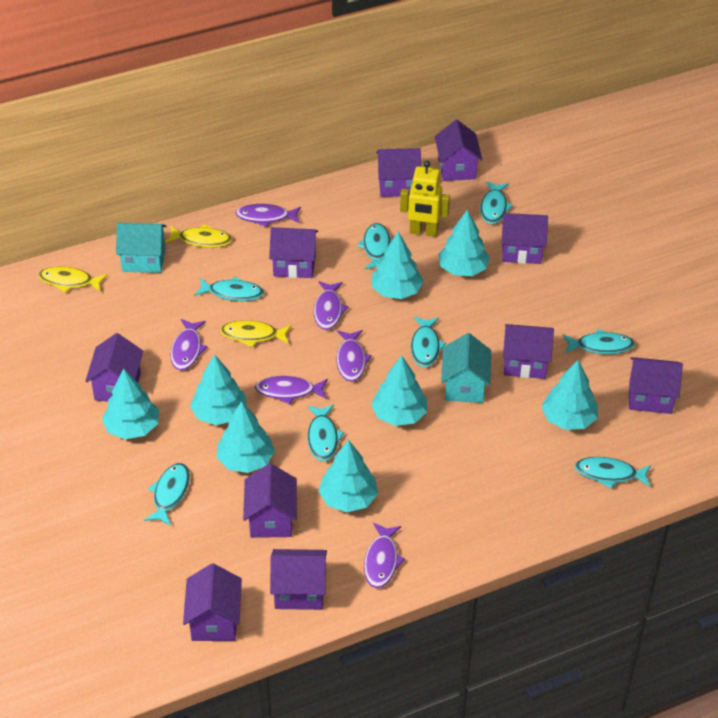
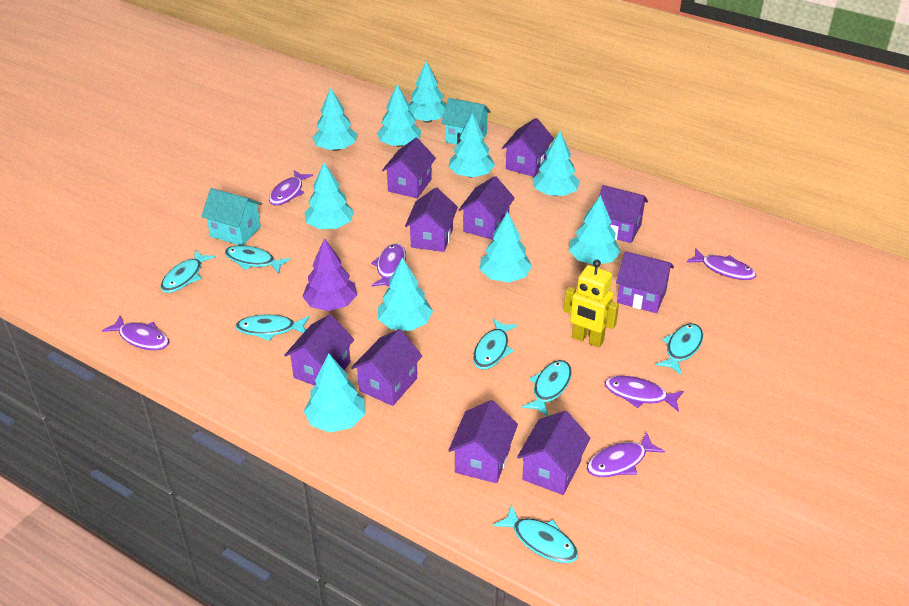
purple tree: none = 0 -> [302,238,357,311] = 1
turquoise fish: [144,463,190,526] [194,277,264,301] [307,405,344,461] [357,223,390,269] [411,316,446,368] [480,181,513,224] [563,329,635,354] [575,457,651,489] = 8 -> [160,250,215,293] [225,245,291,273] [235,314,310,341] [473,318,518,370] [493,505,578,563] [522,360,572,416] [656,323,703,375] = 7
turquoise tree: [102,368,159,439] [190,354,246,425] [217,401,275,473] [318,440,378,512] [371,355,427,426] [372,231,423,299] [438,209,490,276] [541,360,598,430] = 8 -> [304,354,365,432] [305,163,354,229] [312,87,357,151] [377,84,421,147] [378,257,433,331] [409,61,447,123] [449,113,495,178] [480,212,532,282] [532,131,580,196] [568,195,620,264] = 10
yellow fish: [38,266,108,293] [165,224,232,248] [220,320,291,348] = 3 -> none = 0

